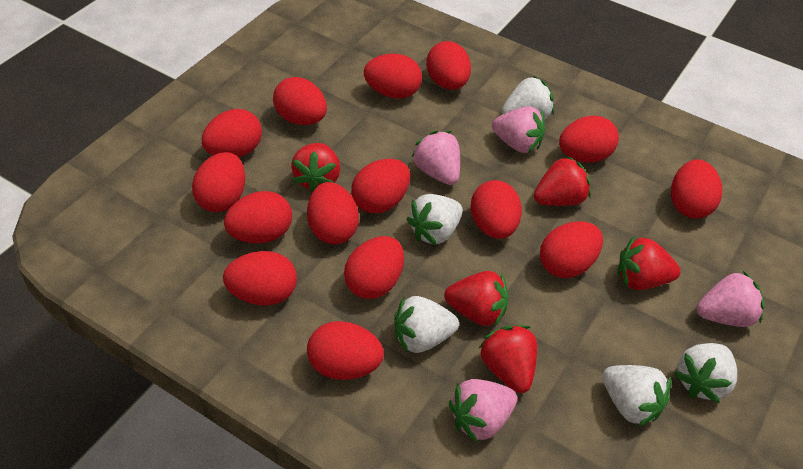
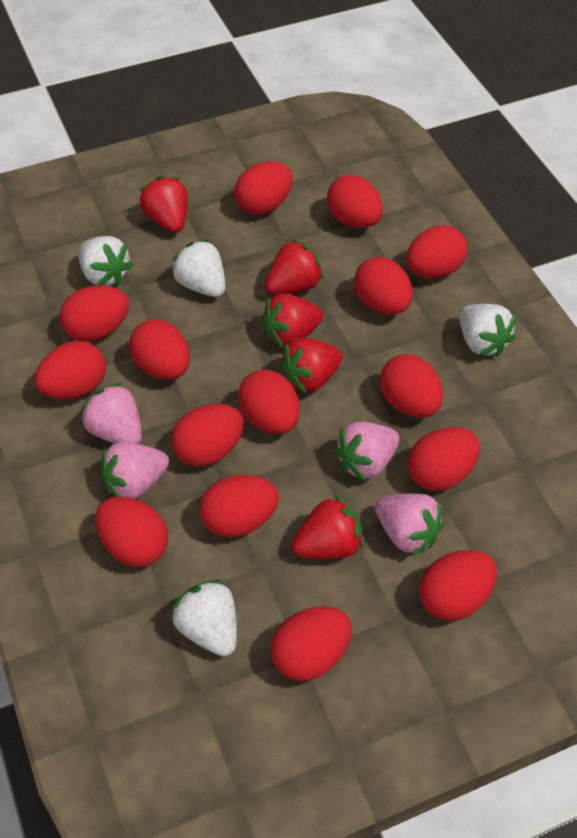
white strawberry: [394,296,459,353] [406,194,463,245] [502,76,554,120] [602,365,671,427] [674,343,737,403] = 5 -> [78,236,133,286] [171,239,225,297] [171,579,237,656] [459,304,516,357] = 4

